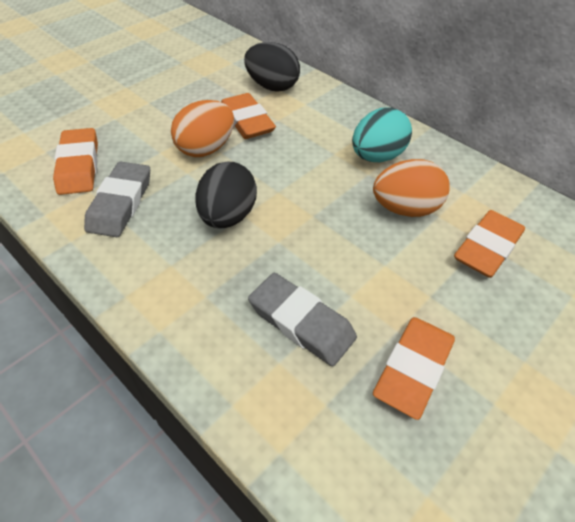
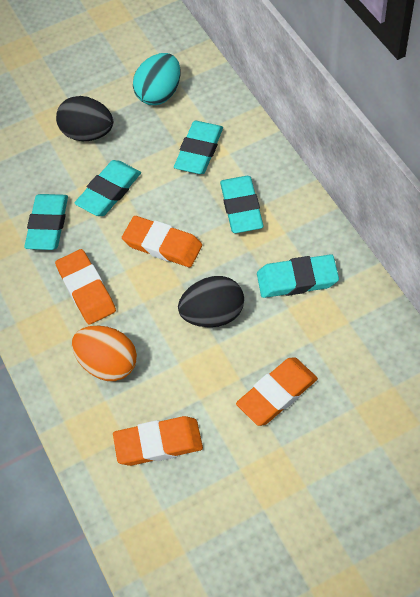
grey eraser: [84,161,150,237] [248,273,357,366] = 2 -> none = 0
orange egg: [171,100,234,157] [373,159,450,217] = 2 -> [72,326,137,381] = 1
turquoise eraser: none = 0 -> [24,194,68,250] [74,160,141,216] [174,121,223,174] [220,176,264,233] [257,254,339,298] = 5

